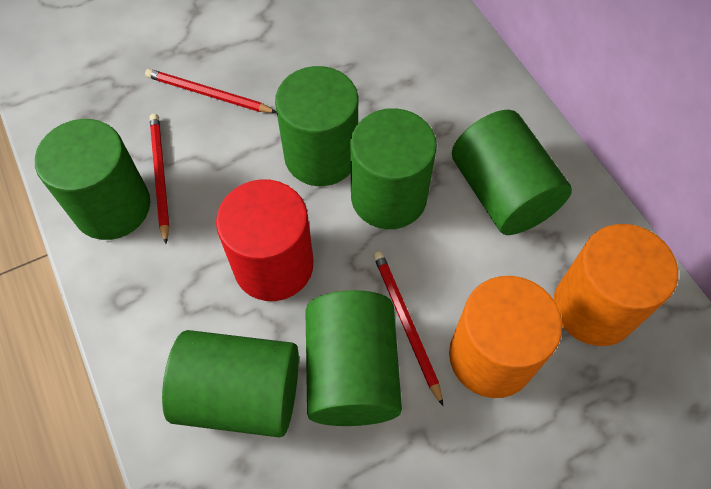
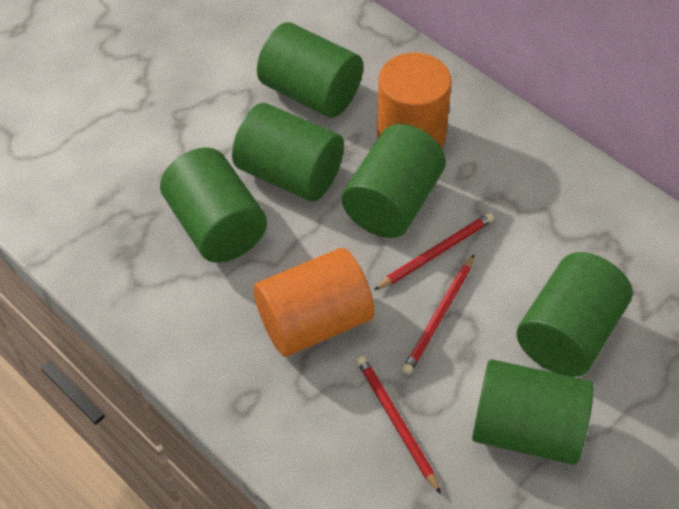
red cylinder: [216,179,314,301] = 1 -> none = 0

